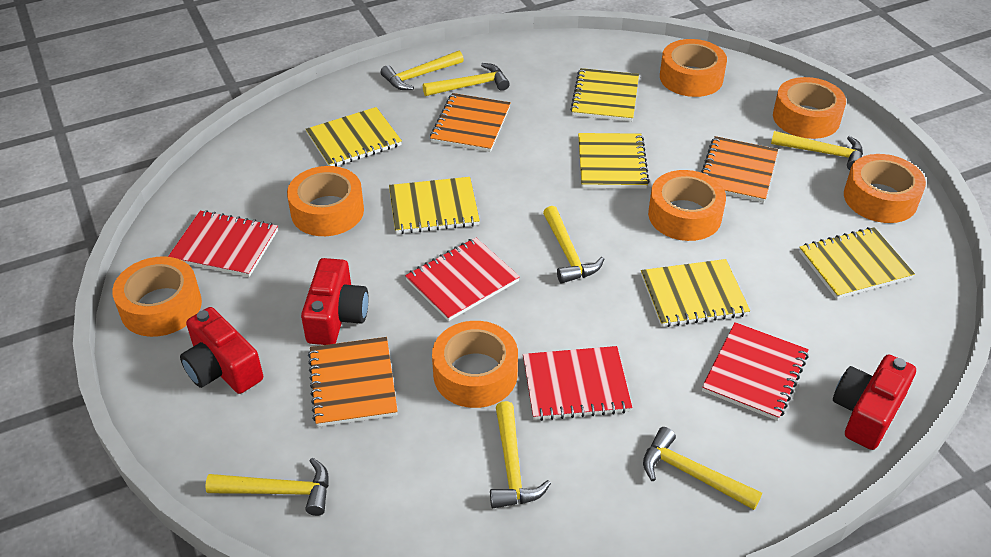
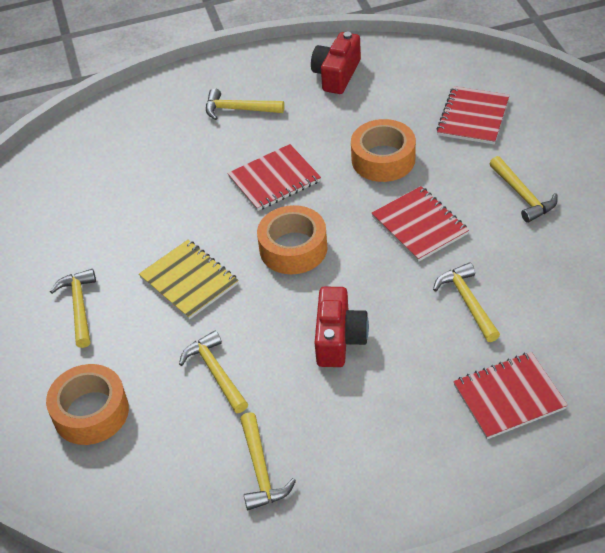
orange notebook: [308,337,398,427] [430,93,511,152] [701,136,778,203] = 3 -> none = 0
orange tape: [112,256,202,337] [287,166,364,236] [432,321,518,408] [648,170,726,241] [660,39,727,97] [773,77,846,139] [844,154,926,223] = 7 -> [46,364,129,445] [257,205,328,274] [351,119,416,182] = 3
red camera: [180,307,263,394] [301,258,369,345] [833,354,916,450] = 3 -> [311,32,361,94] [315,287,369,367] = 2
yellow hammer: [205,457,329,516] [381,51,464,90] [423,63,510,96] [490,401,551,508] [543,206,604,284] [643,427,762,510] [771,131,863,170] = 7 -> [50,269,96,348] [179,331,248,413] [206,88,284,120] [240,412,296,510] [433,262,500,342] [489,156,558,223] = 6
yellow notebook: [306,107,402,167] [389,177,480,234] [570,68,639,122] [578,133,650,189] [641,259,750,327] [799,227,915,299] = 6 -> [139,240,239,320] = 1

